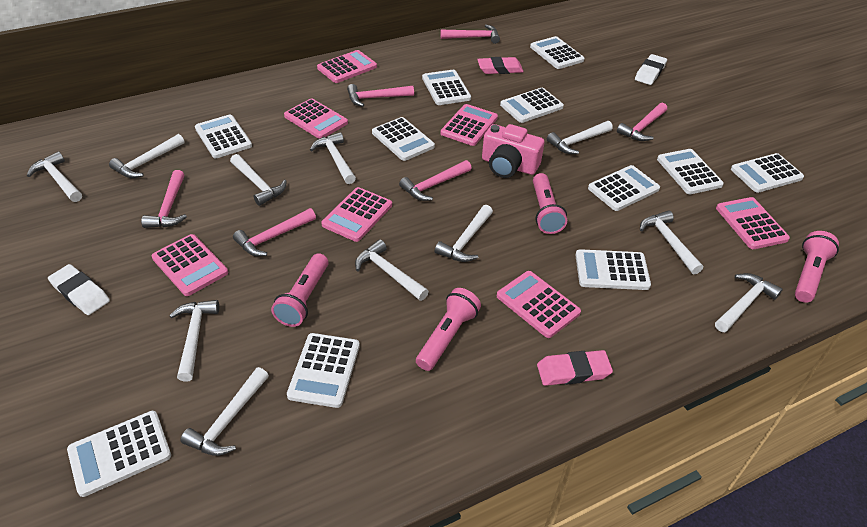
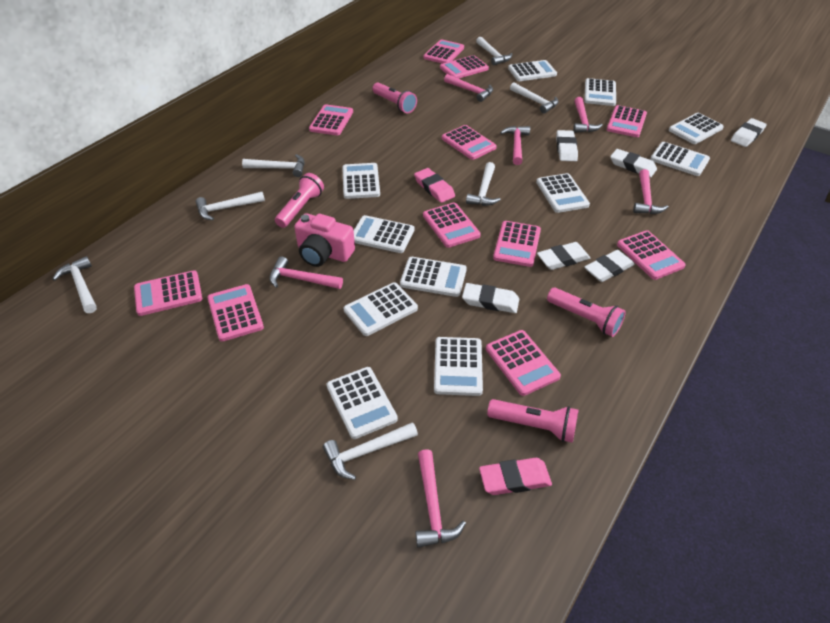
pink calculator: [152,234,228,296] [284,98,348,139] [317,50,377,83] [321,187,392,242] [441,104,498,146] [497,271,581,338] [716,197,790,249] = 7 -> [134,270,202,316] [207,284,264,342] [309,104,353,136] [423,39,464,64] [423,203,481,248] [440,55,489,79] [442,125,497,160] [486,330,561,396] [493,221,541,267] [607,105,647,137] [617,230,686,280] = 11
white eraser: [48,264,110,315] [635,54,667,85] = 2 -> [462,283,519,313] [537,242,590,270] [556,130,578,161] [584,250,635,282] [610,149,657,177] [731,118,767,147] = 6
white hammer: [27,151,82,202] [109,134,185,178] [169,300,219,382] [181,367,269,456] [230,154,287,206] [310,132,356,184] [355,239,429,301] [435,205,493,262] [547,121,613,154] [640,210,703,274] [715,273,783,332] = 11 -> [53,256,97,313] [195,192,265,220] [242,154,304,177] [323,422,418,480] [466,162,501,206] [476,37,512,65] [510,82,559,114] = 7

